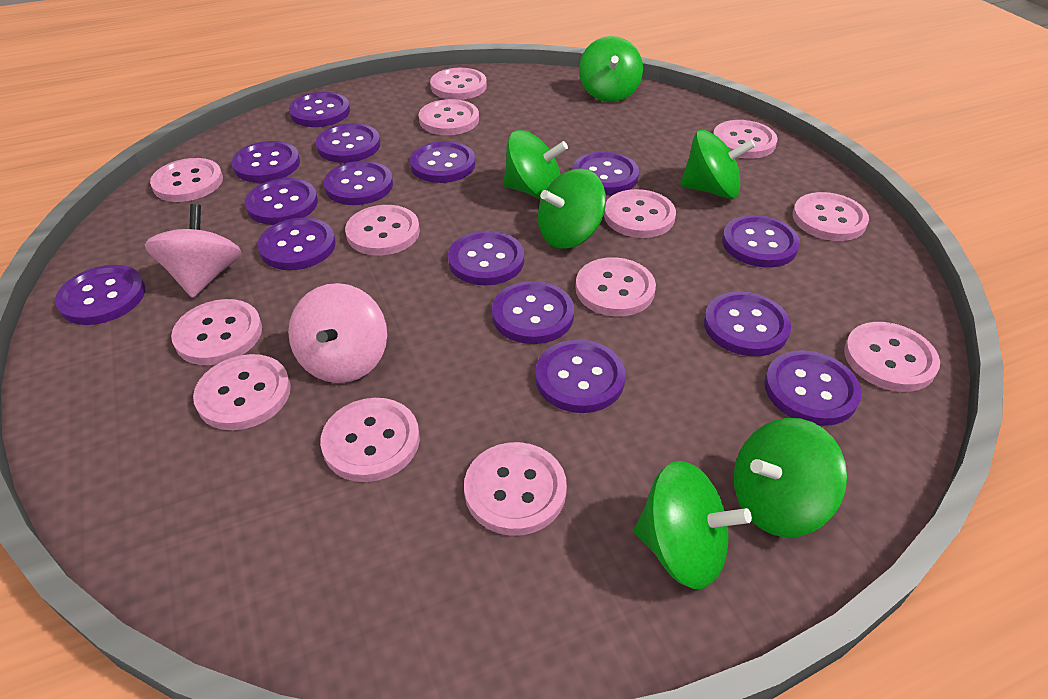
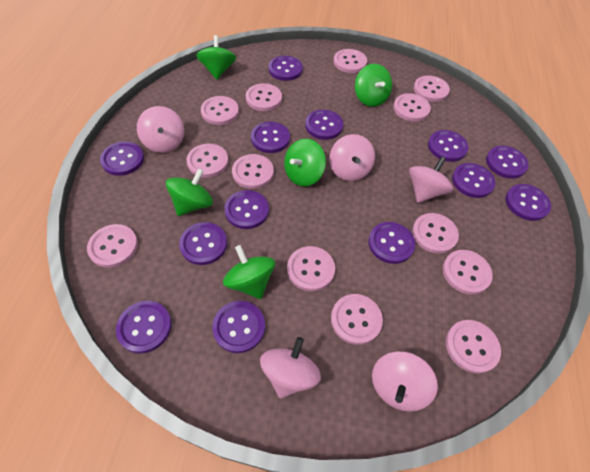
green spinning top: [503,130,568,199] [538,168,606,249] [579,36,643,102] [634,461,752,589] [680,130,755,199] [734,418,847,537] = 6 -> [166,168,213,216] [196,35,236,80] [223,245,275,299] [284,139,326,186] [355,64,392,107] = 5
pink spinning top: [145,204,241,298] [288,283,387,383] = 2 -> [137,106,184,153] [260,337,321,399] [329,134,375,181] [372,351,438,412] [409,156,453,203] = 5
purple button: [55,265,145,325] [231,141,300,183] [245,178,318,225] [258,217,336,270] [289,92,350,127] [316,123,380,163] [324,161,393,205] [410,141,475,183] [448,231,524,286] [492,281,574,344] [535,340,625,413] [572,152,639,195] [704,291,791,356] [722,215,800,268] [764,350,862,426] = 15 -> [100,141,144,176] [116,301,172,354] [179,222,227,265] [212,301,265,353] [224,190,269,229] [251,122,290,153] [269,56,303,81] [305,110,343,140] [368,222,415,264] [428,130,468,162] [452,163,495,198] [486,146,529,179] [505,184,551,221] = 13

